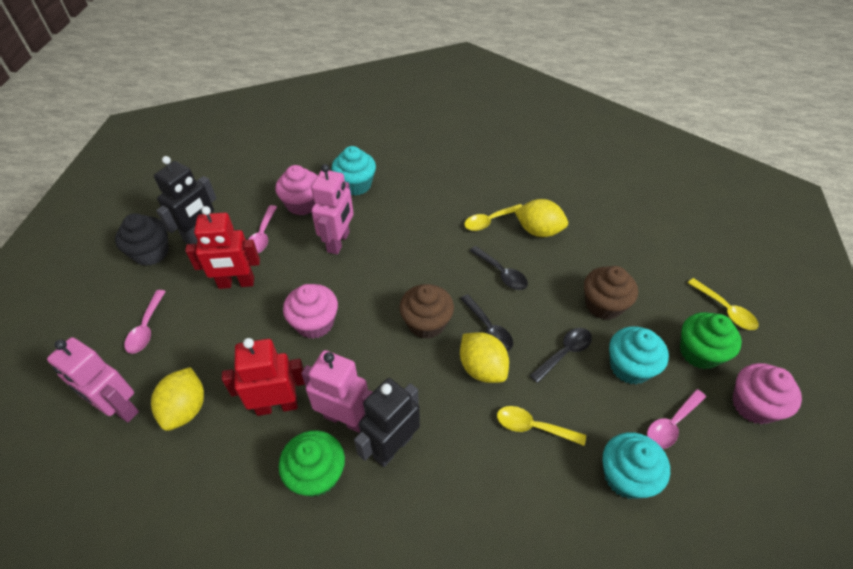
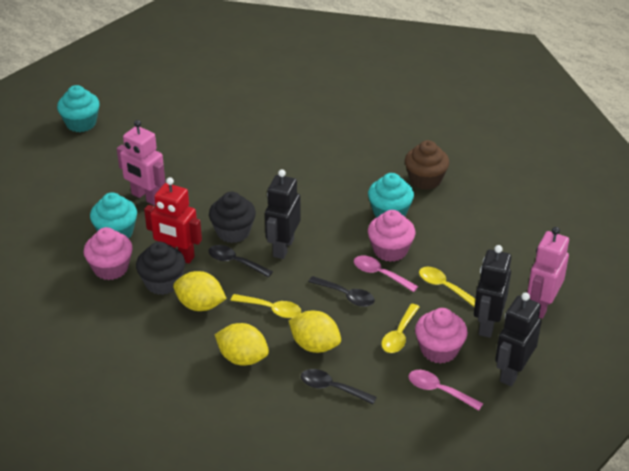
black cupcake: [115,213,169,266] = 1 -> [136,242,185,295] [209,192,256,243] = 2
black robot: [154,156,217,244] [354,378,420,467] = 2 -> [265,169,301,259] [474,245,511,338] [495,292,542,386] = 3
brown cupcake: [399,284,454,339] [584,266,638,320] = 2 -> [405,140,449,190] = 1
green cupcake: [279,430,345,497] [680,312,742,369] = 2 -> none = 0
pink robot: [47,337,139,422] [301,350,373,433] [311,164,354,255] = 3 -> [117,120,165,205] [527,227,569,319] = 2
pink spoon: [124,290,166,354] [248,205,277,253] [647,389,706,449] = 3 -> [354,256,418,292] [408,370,483,411] = 2
red robot: [185,206,260,289] [222,338,305,416] = 2 -> [144,177,202,264] = 1

